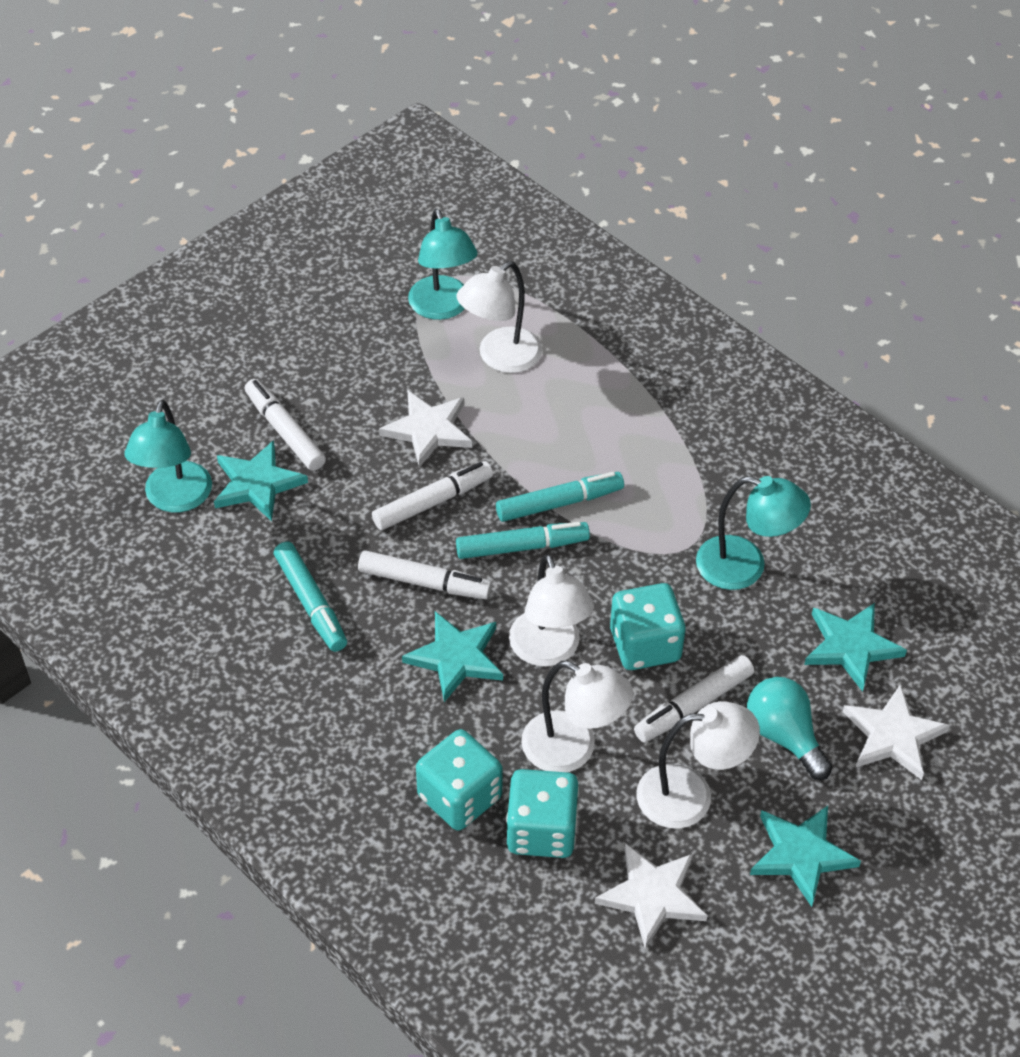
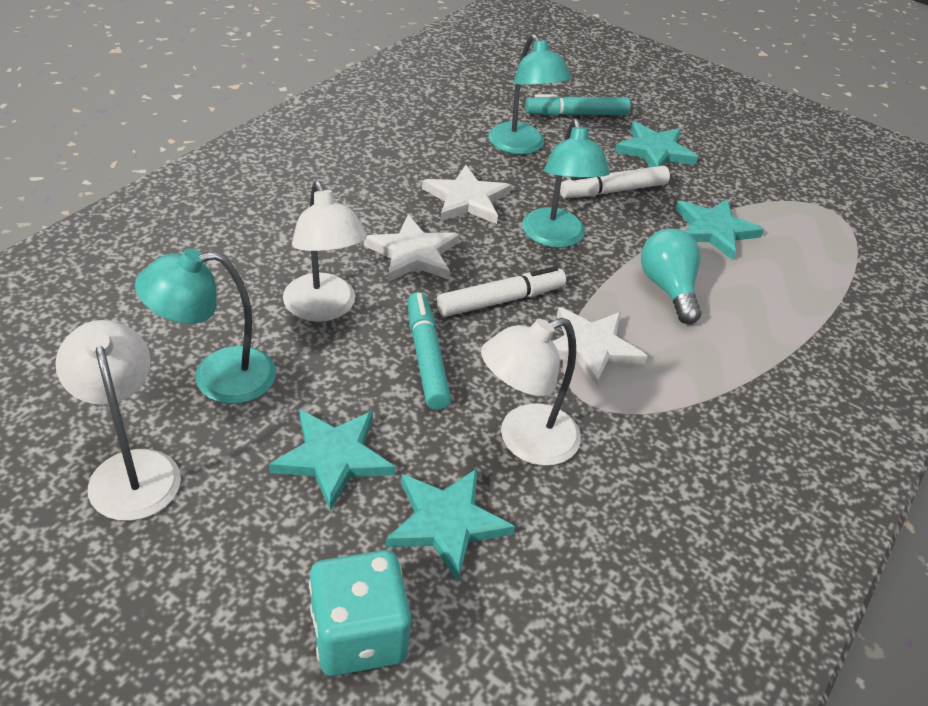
turquoise dice: [416,729,503,831] [506,769,579,858] [610,583,685,670] = 3 -> [309,550,411,676] = 1
turquoise marker: [274,542,347,652] [456,522,590,559] [496,472,624,522] = 3 -> [408,292,451,410] [525,94,631,116] = 2
white lamp: [457,261,542,373] [509,554,594,667] [521,661,633,772] [637,701,760,829] = 4 -> [55,320,181,521] [283,181,367,322] [481,318,581,466] = 3
white marker: [245,379,326,471] [358,550,492,599] [372,461,493,530] [634,655,754,743] = 4 -> [437,266,566,317] [560,166,670,198] = 2

